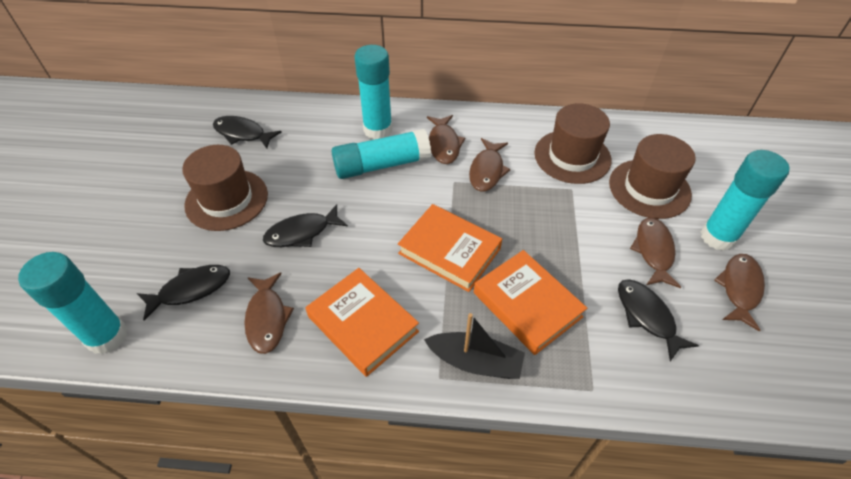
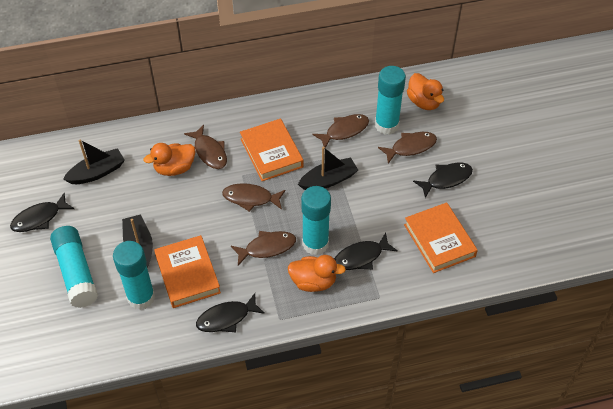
black boat: [424,313,525,379] = 1 -> [63,139,125,184] [122,214,153,267] [298,147,358,190] = 3
brown hat: [182,145,268,231] [534,103,611,184] [609,134,696,219] = 3 -> none = 0
orange duck: none = 0 -> [144,143,196,176] [288,255,346,292] [407,73,444,110] = 3

